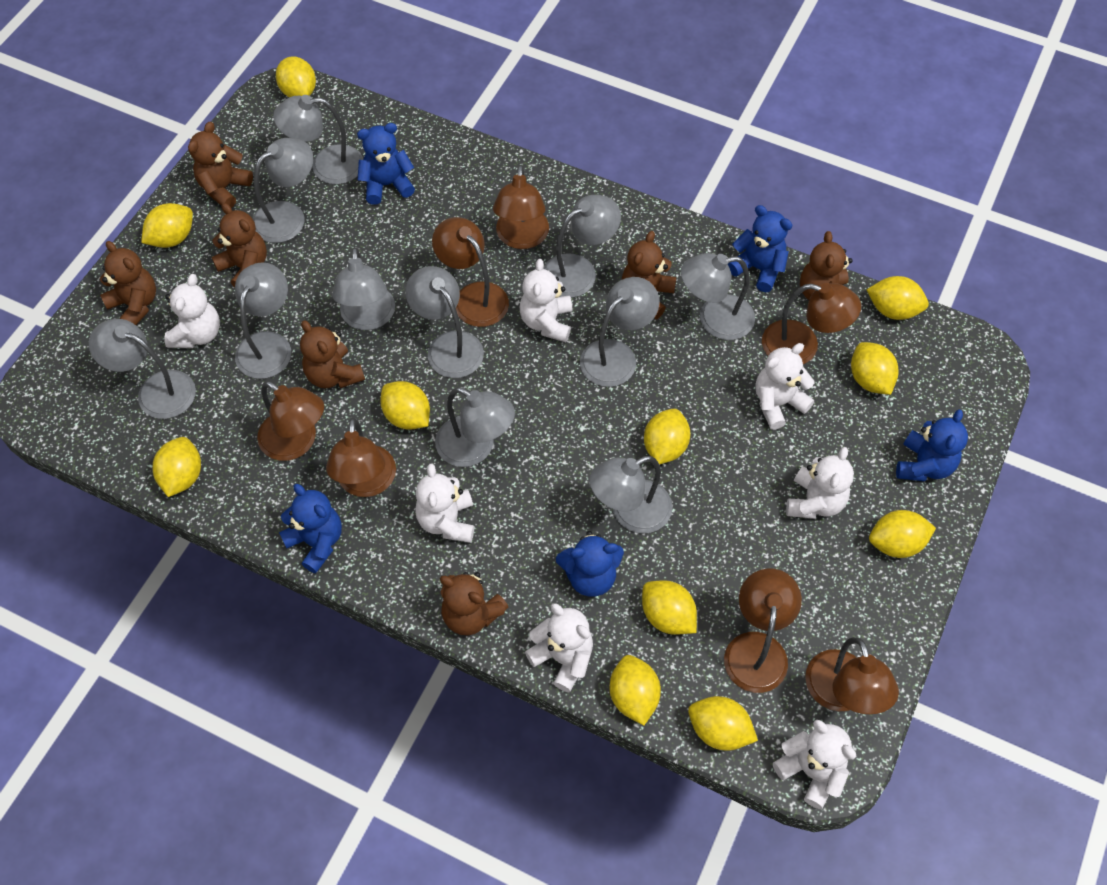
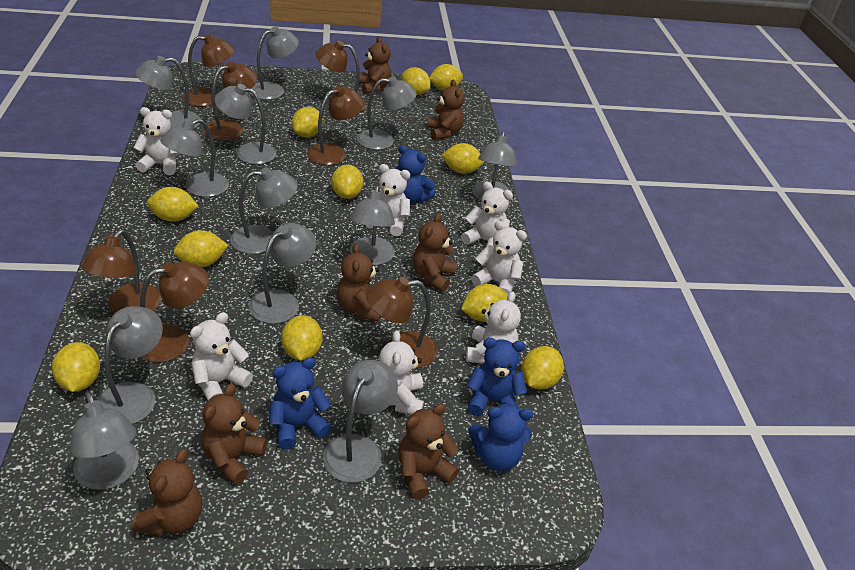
blue teddy bear: [279,484,342,573] [357,123,415,205] [556,531,624,597] [728,205,792,292] [896,409,968,481] = 5 -> [269,358,331,449] [395,145,435,203] [467,338,527,416] [469,403,533,471] = 4
grey lamp: [89,319,196,419] [235,262,291,379] [252,138,313,243] [273,95,363,184] [332,247,395,330] [406,266,484,378] [435,387,515,467] [543,195,621,298] [580,277,659,387] [589,456,673,534] [681,253,755,340] = 11 -> [70,391,139,490] [97,306,163,424] [135,56,201,128] [161,119,229,197] [215,84,277,164] [230,167,298,254] [249,26,299,100] [249,223,316,324] [323,360,398,483] [350,185,395,265] [357,76,417,150] [472,131,517,201] = 12

